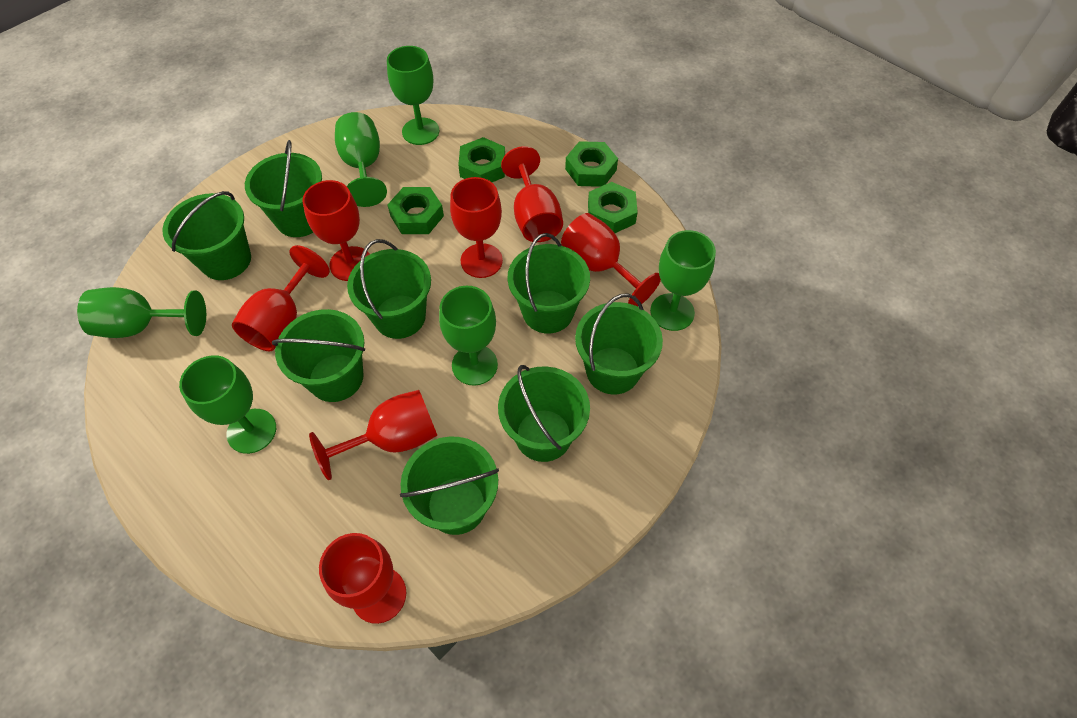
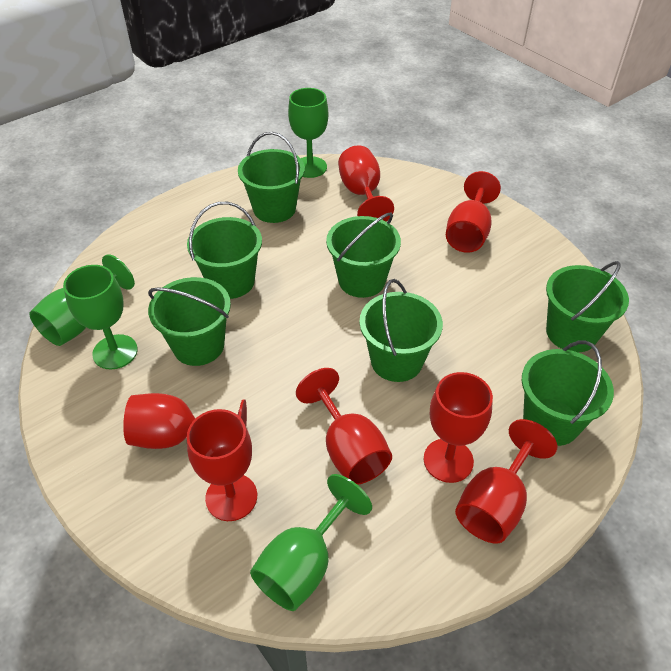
green bucket: [163,191,251,280] [245,140,322,237] [272,309,365,402] [347,239,431,339] [400,437,499,535] [498,365,590,462] [507,233,590,334] [575,293,663,395] = 8 -> [148,277,231,366] [187,202,262,299] [238,132,305,223] [326,213,401,298] [359,279,443,382] [522,340,614,446] [546,261,629,352] = 7
green goblet: [77,287,206,338] [179,355,276,454] [335,112,387,207] [387,46,439,145] [439,286,498,386] [650,230,716,331] = 6 -> [29,254,135,346] [63,265,138,369] [250,474,372,611] [288,88,328,178] = 4
green nut: [387,187,444,234] [458,137,505,182] [565,141,618,187] [588,182,638,233] = 4 -> none = 0

